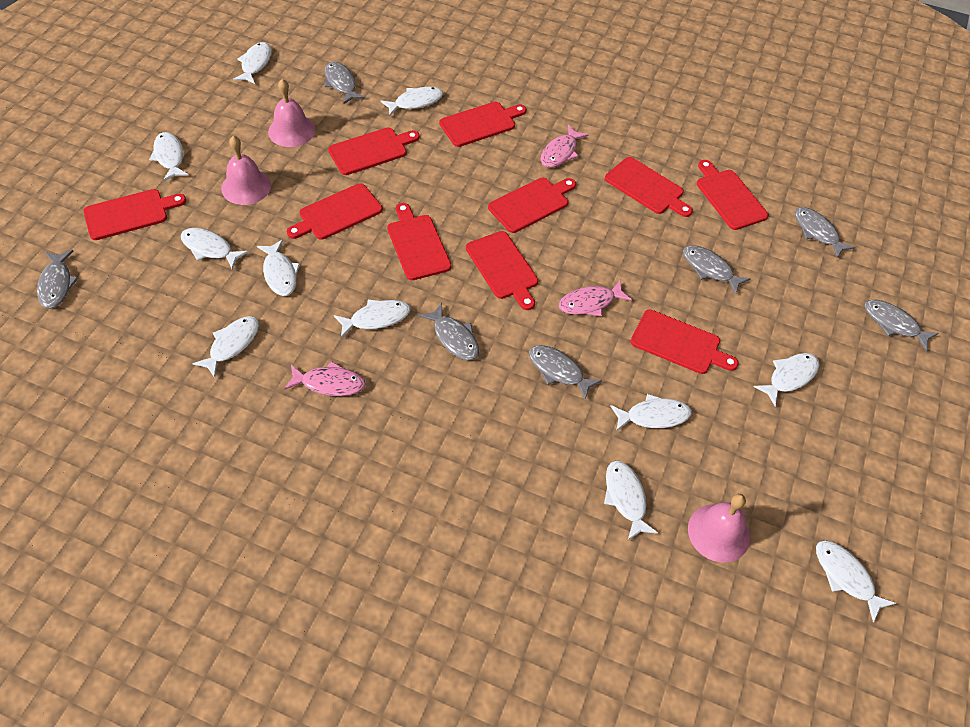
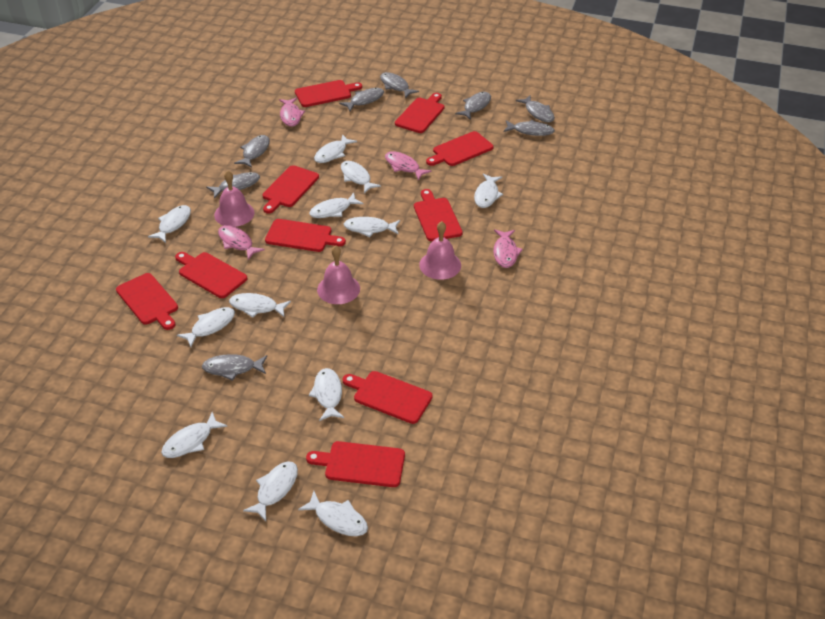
grey fish: [37,250,78,309] [325,62,365,104] [419,303,479,360] [529,345,602,400] [683,245,751,294] [795,207,856,258] [864,300,939,351] = 7 -> [202,354,267,381] [206,172,260,199] [234,135,270,168] [339,88,384,111] [380,72,419,98] [455,92,491,120] [504,120,555,136] [516,95,555,122] = 8
pink fish: [284,361,366,396] [541,125,589,168] [559,280,632,317] = 3 -> [218,225,265,260] [279,98,305,127] [385,151,432,180] [493,229,523,268] = 4
white fish: [149,132,189,181] [181,228,249,269] [192,316,259,378] [233,42,272,84] [257,239,300,296] [334,299,410,338] [380,87,443,116] [604,461,658,540] [610,394,692,431] [753,353,820,406] [816,540,896,623] = 11 -> [148,205,191,243] [161,412,227,458] [177,307,235,347] [229,293,291,318] [243,461,298,521] [298,491,368,536] [309,193,364,218] [309,368,344,421] [314,134,357,163] [341,161,381,193] [344,217,400,237] [474,173,503,208] = 12

